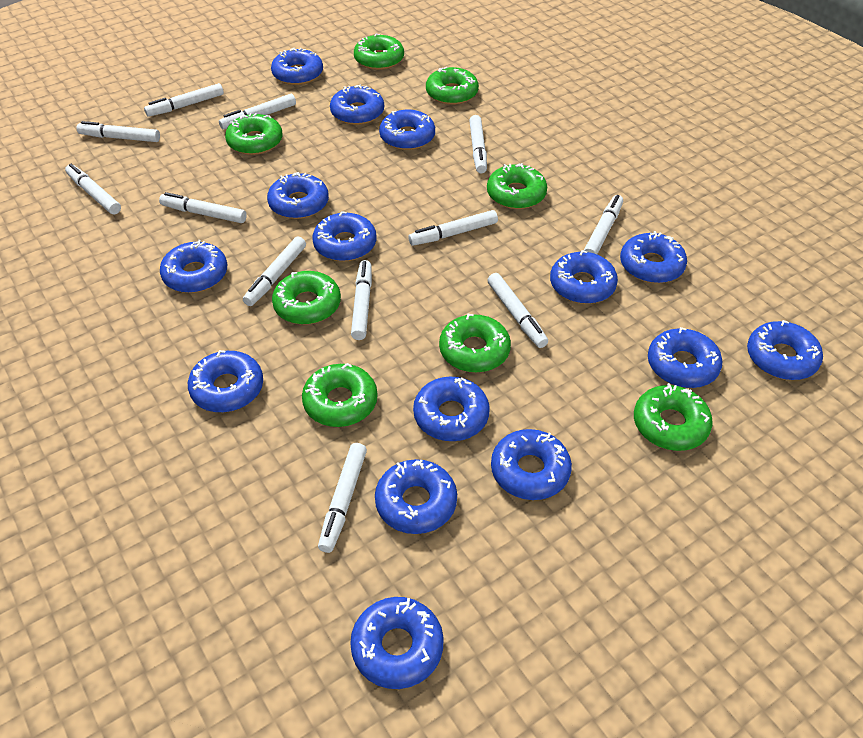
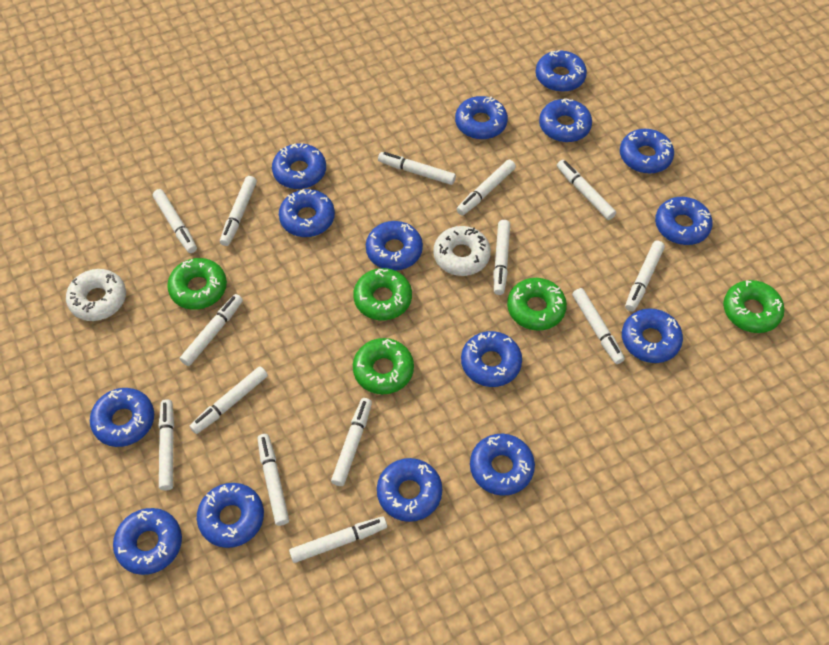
green donut: [225,113,283,155] [272,271,341,325] [302,363,378,427] [354,34,404,70] [426,67,479,105] [439,314,511,373] [487,163,547,209] [634,383,713,451] = 8 -> [167,258,227,310] [353,268,412,320] [353,338,414,394] [507,278,567,331] [723,280,785,333] = 5
white donut: none = 0 -> [66,269,126,321] [433,226,491,276] = 2
white marker: [65,164,121,214] [77,121,160,142] [144,83,224,117] [159,192,247,223] [219,94,296,129] [243,237,306,306] [318,443,367,553] [351,260,372,340] [408,210,498,246] [469,115,487,173] [487,273,548,348] [584,195,623,254] = 12 -> [153,189,197,253] [159,399,174,490] [180,294,243,366] [190,366,268,434] [220,176,257,246] [257,434,289,526] [289,516,387,563] [331,398,372,486] [378,152,456,185] [457,160,516,216] [494,220,510,295] [557,160,616,220] [572,288,625,364] [625,241,665,311] = 14

